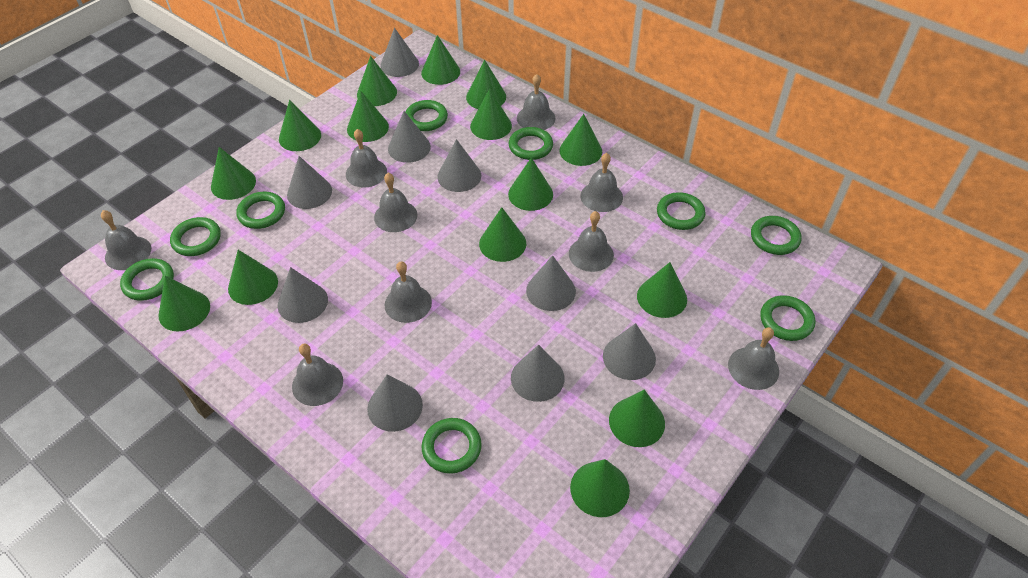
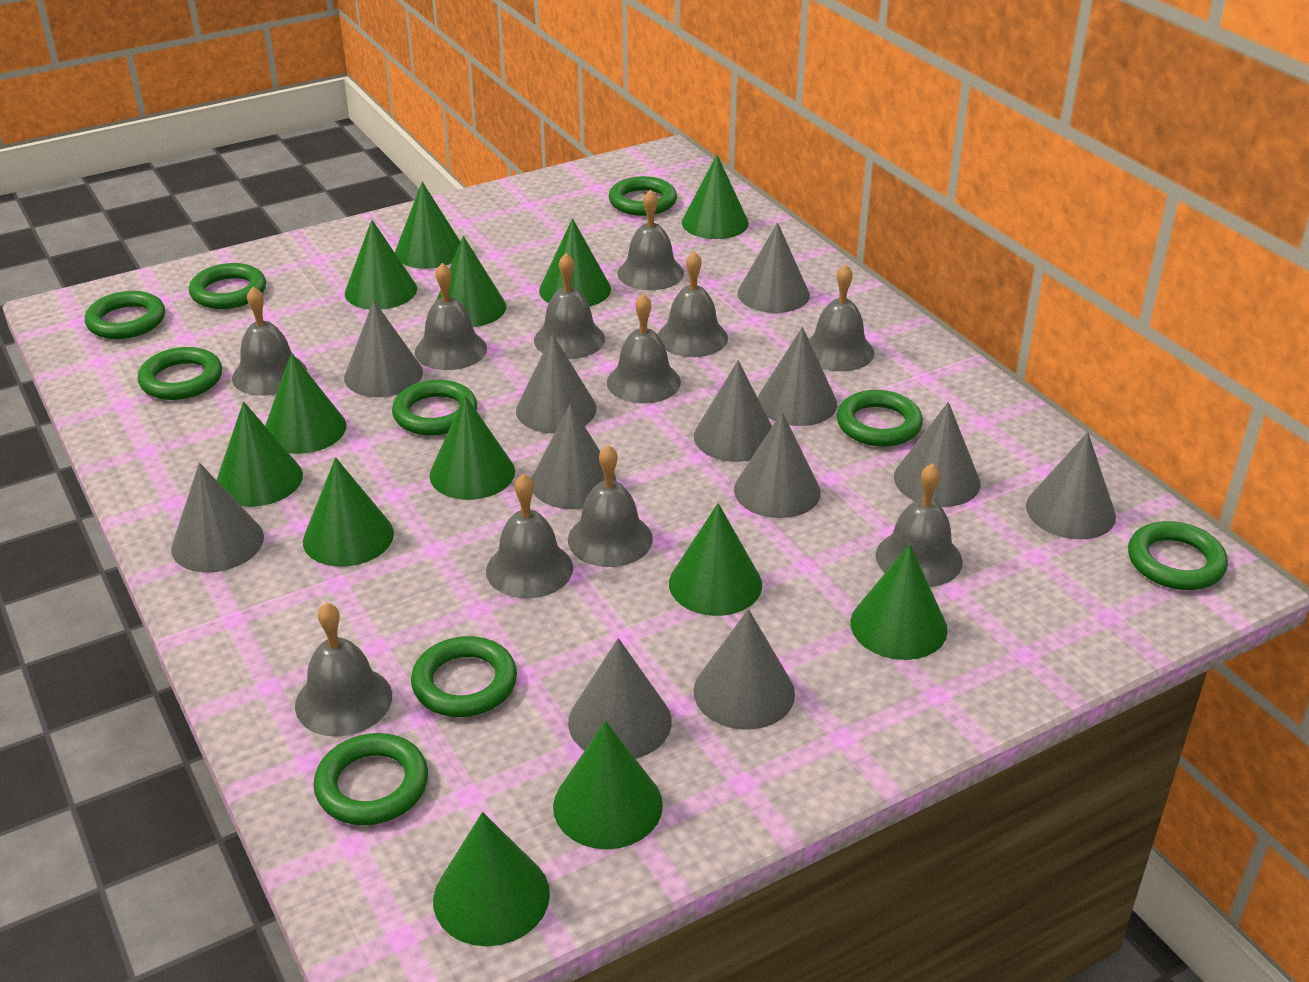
green cone: [158,276,210,332] [211,147,256,200] [228,250,278,305] [279,100,321,151] [347,91,389,142] [357,56,397,106] [421,35,460,85] [466,60,506,109] [470,89,512,140] [479,207,526,262] [508,158,553,211] [559,114,602,166] [570,459,630,517] [609,390,665,447] [637,262,687,318] = 15 -> [217,402,303,507] [265,353,346,454] [303,457,394,567] [345,220,417,310] [395,182,460,269] [429,395,515,500] [433,812,550,946] [436,236,506,327] [539,218,611,307] [553,721,663,849] [669,503,762,616] [682,155,749,239] [850,544,948,660] = 13
grey bell: [101,210,151,270] [292,344,343,406] [346,129,387,188] [374,173,418,232] [384,261,432,323] [517,74,556,130] [569,211,614,272] [580,153,623,212] [728,327,779,390] = 9 -> [232,287,307,396] [295,602,392,737] [415,263,487,370] [486,474,573,599] [534,253,605,359] [568,445,653,567] [607,294,681,403] [618,190,684,290] [658,251,728,357] [809,264,874,371] [876,463,963,587] = 11
grey cone: [278,267,328,323] [287,156,332,209] [367,374,423,432] [380,28,419,77] [388,111,431,163] [437,139,481,192] [511,345,565,402] [526,255,576,311] [603,323,656,380] = 9 -> [171,463,264,573] [344,300,423,397] [516,334,597,433] [531,404,616,509] [568,638,672,759] [693,609,795,730] [694,360,772,462] [734,412,821,518] [738,222,810,313] [758,327,837,426] [894,402,980,507] [1026,432,1116,539] = 12

